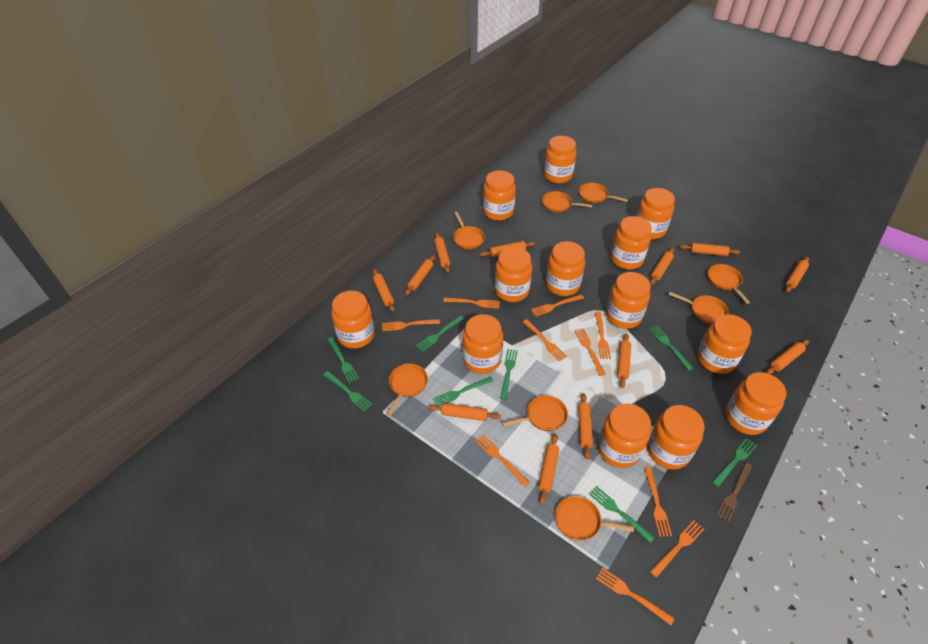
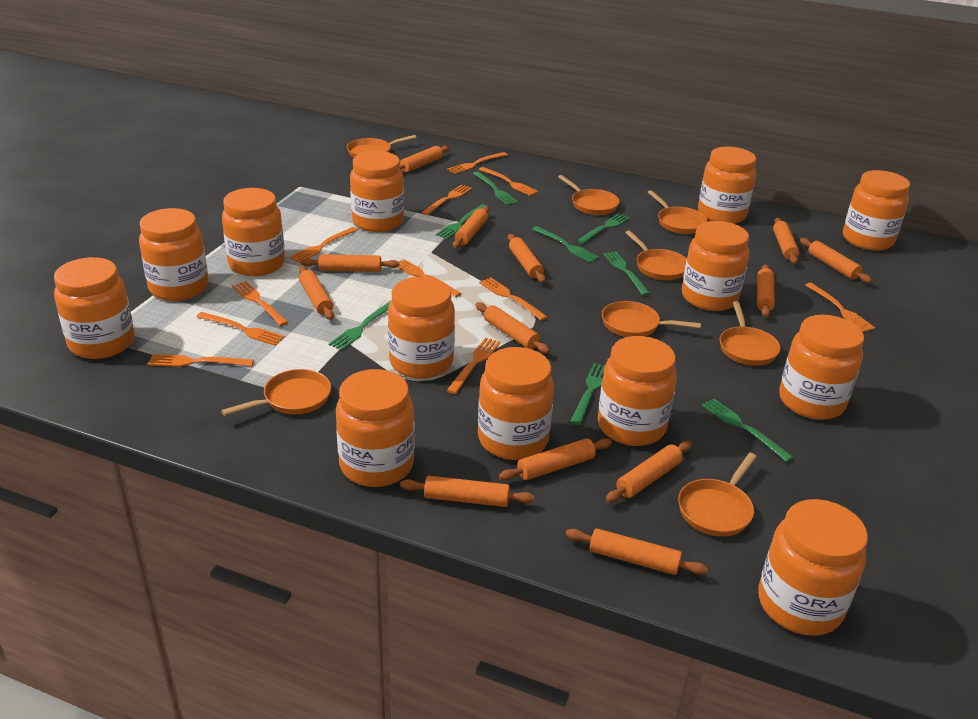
brown fork: [716,463,752,522] = 1 -> none = 0
orange fork: [382,319,440,331] [443,298,500,309] [475,434,530,487] [523,319,567,361] [531,294,584,316] [574,328,605,376] [595,312,611,359] [596,568,675,625] [644,466,672,537] [650,520,704,578] = 10 -> [148,354,254,367] [196,312,285,345] [232,281,288,326] [289,227,358,263] [397,259,462,297] [421,184,472,215] [446,337,501,394] [447,152,508,174] [479,167,538,196] [479,277,547,321] [805,283,875,332] = 11
orange rolling pin: [373,269,395,312] [405,255,435,296] [428,403,501,421] [434,232,450,273] [480,241,535,257] [538,434,559,505] [578,393,593,459] [617,333,631,388] [650,248,674,285] [680,243,740,256] [767,340,809,374] [786,257,809,292] = 12 -> [299,266,334,320] [301,254,400,272] [400,146,449,172] [400,476,535,507] [453,206,489,248] [475,302,550,353] [499,438,612,481] [508,234,546,283] [565,529,708,575] [605,441,692,503] [757,264,775,317] [773,218,799,264] [800,238,872,283] = 13

